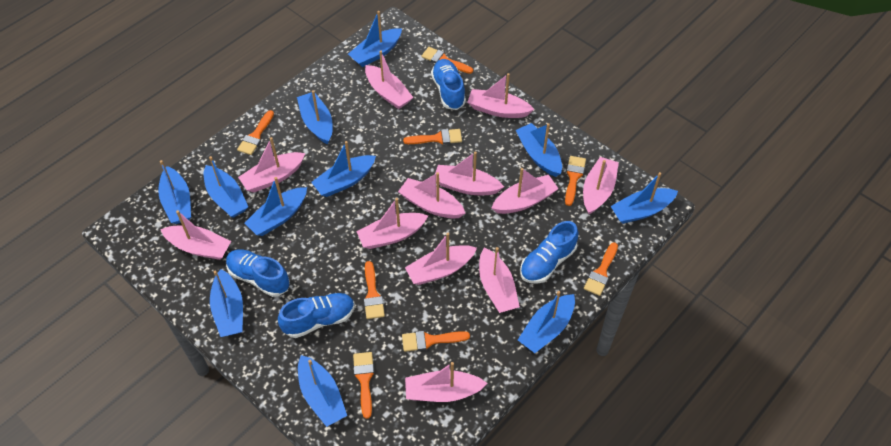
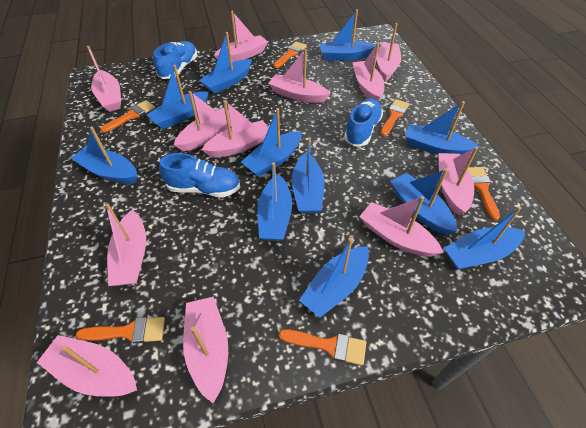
blue shoe: [226,249,290,297] [278,293,355,338] [431,59,466,110] [520,221,578,284] = 4 -> [154,41,197,79] [159,153,240,198] [344,98,383,146] = 3
orange brush: [237,110,274,155] [353,352,374,419] [364,261,385,319] [402,331,470,352] [403,129,462,144] [421,47,473,74] [565,156,586,206] [584,242,618,296] = 8 -> [76,317,165,343] [100,100,155,133] [273,42,307,68] [279,329,366,365] [380,99,409,136] [468,167,500,220] = 6

